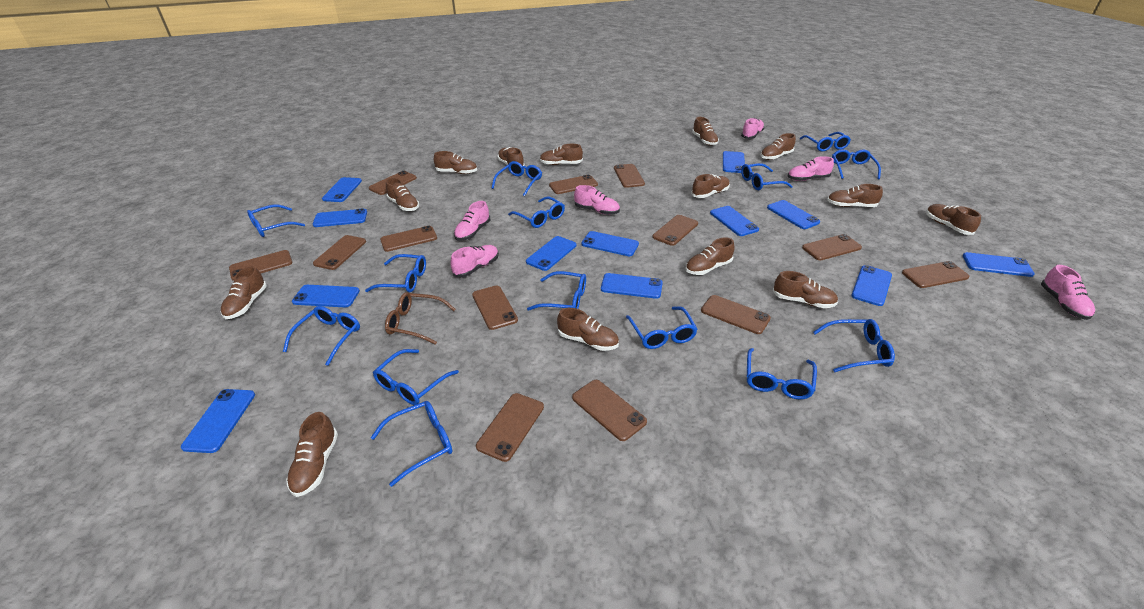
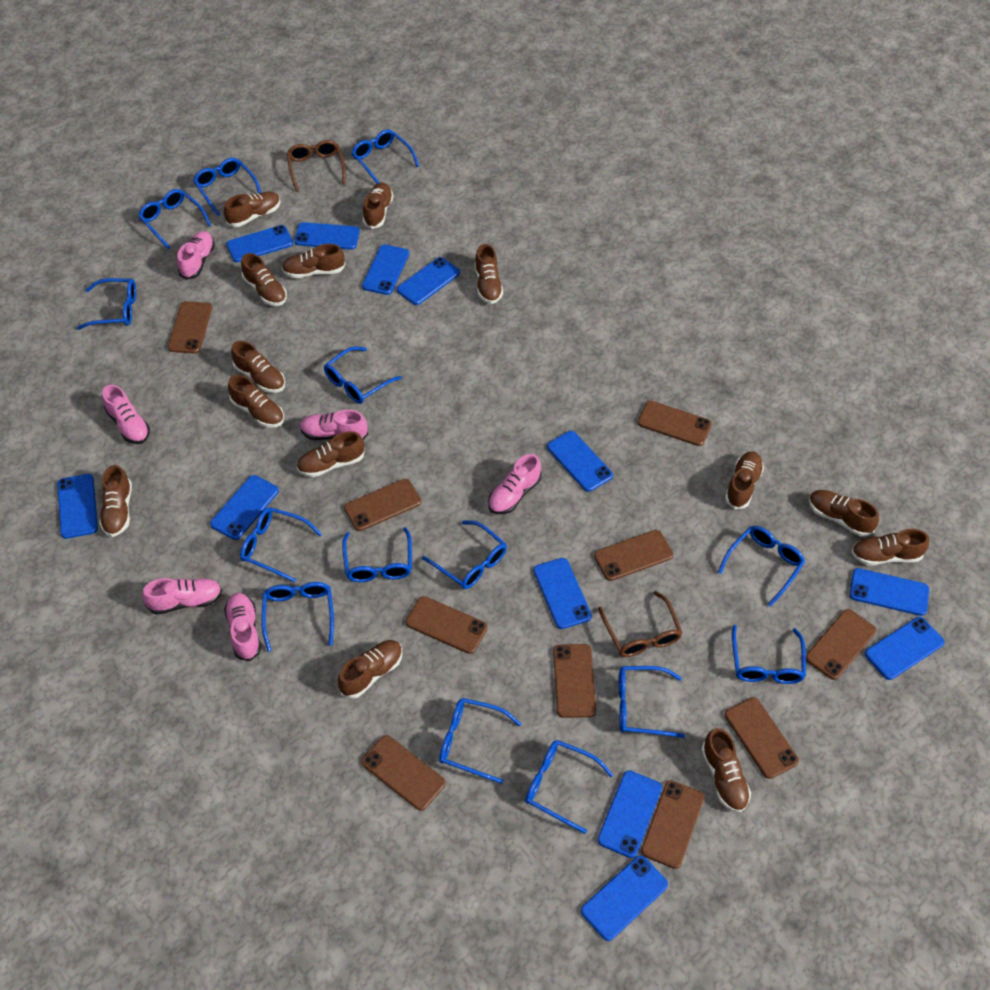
brown glasses: [385,292,456,345] = 1 -> [287,140,346,192] [598,591,683,657] = 2
brown phone: [229,250,292,281] [313,235,366,270] [369,171,417,195] [380,226,437,252] [472,285,518,330] [476,393,544,462] [549,175,598,194] [572,380,647,441] [614,164,645,188] [652,215,698,246] [701,295,771,334] [802,234,862,260] [902,261,970,288] = 13 -> [168,301,212,354] [344,479,421,531] [362,735,446,811] [406,596,488,654] [553,644,596,718] [594,530,673,581] [638,401,712,446] [641,780,704,869] [725,697,799,779] [806,609,877,680] = 10

